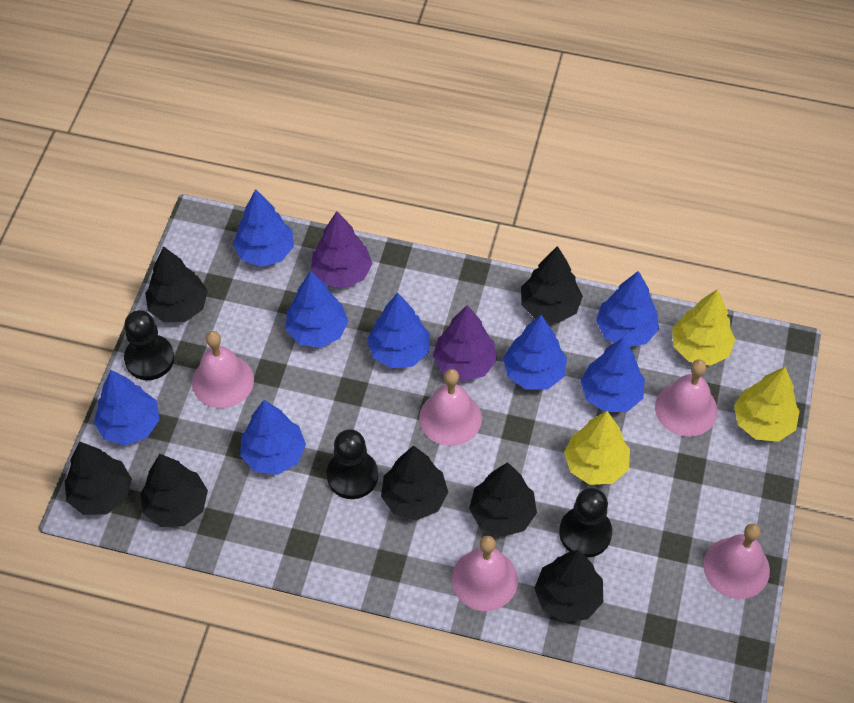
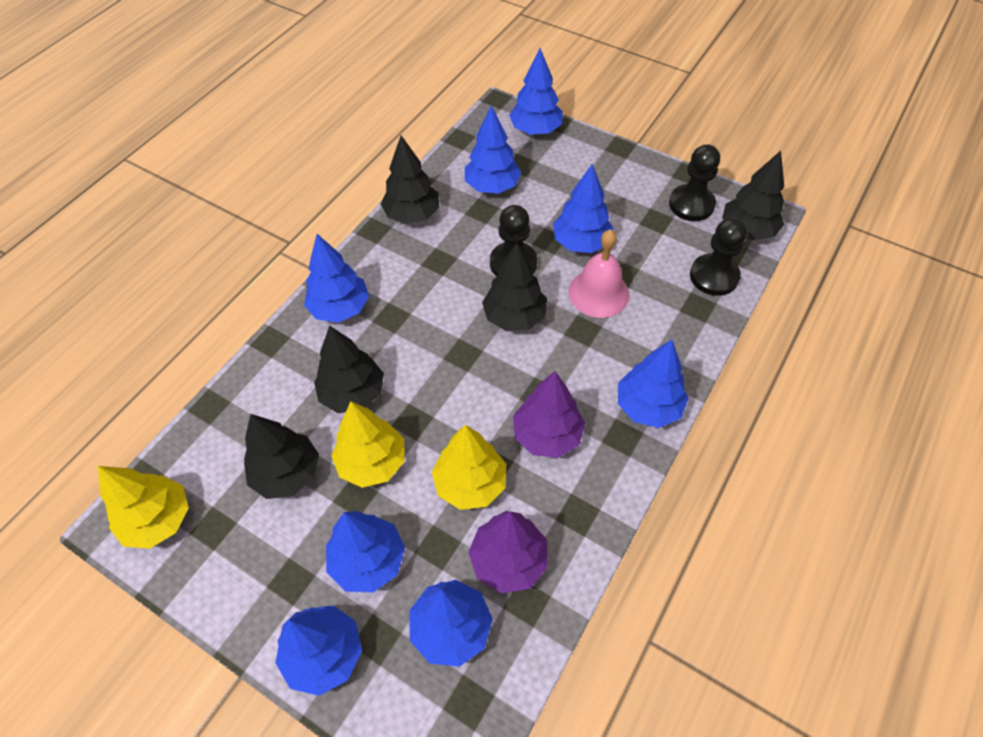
black tree: [65,441,132,515] [140,454,208,527] [145,246,208,322] [381,445,448,520] [469,462,537,537] [521,246,583,323] [534,550,603,622] = 7 -> [244,414,319,499] [314,325,384,413] [381,135,439,224] [482,243,547,331] [722,151,784,240] = 5
pink bell: [192,331,254,408] [419,369,482,446] [452,536,518,611] [655,359,718,437] [703,523,770,599] = 5 -> [568,229,629,318] = 1

